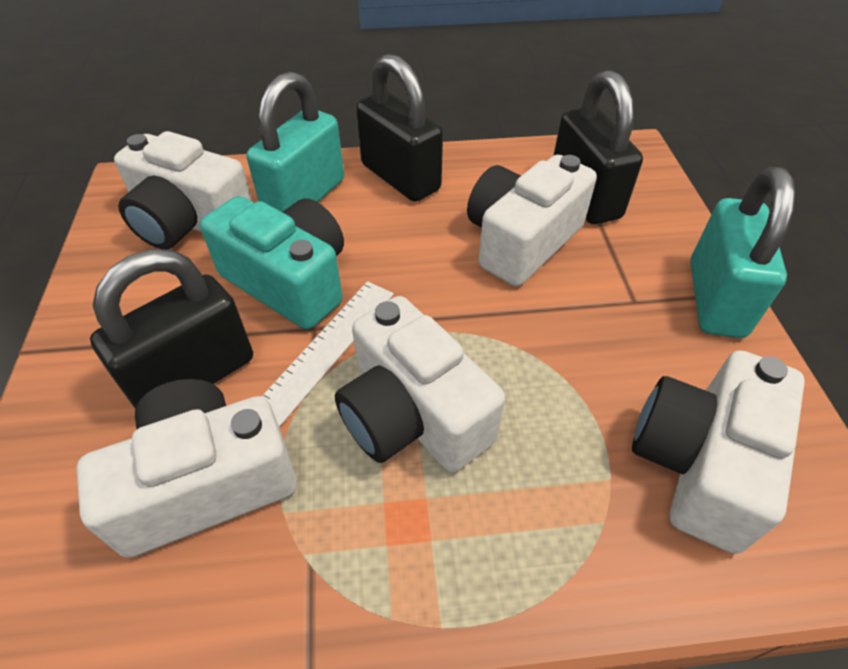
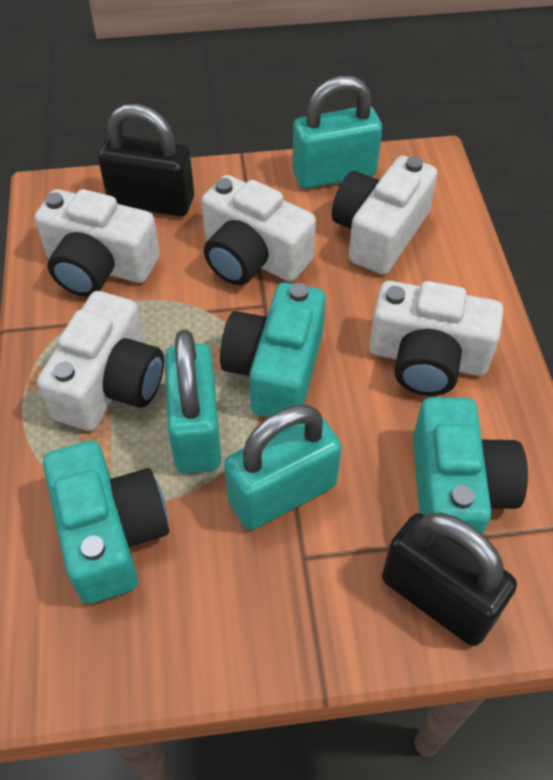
black padlock: [90,249,253,409] [356,54,443,202] [553,70,643,224] = 3 -> [98,104,194,216] [382,513,517,646] = 2
turquoise camera: [200,196,344,330] = 1 -> [43,441,169,604] [220,283,326,417] [413,397,528,534] = 3
turquoise padlock: [247,71,344,212] [690,167,796,338] = 2 -> [165,330,221,473] [224,405,342,530] [292,76,382,189] = 3
white ruler: [261,281,394,427] = 1 -> none = 0

